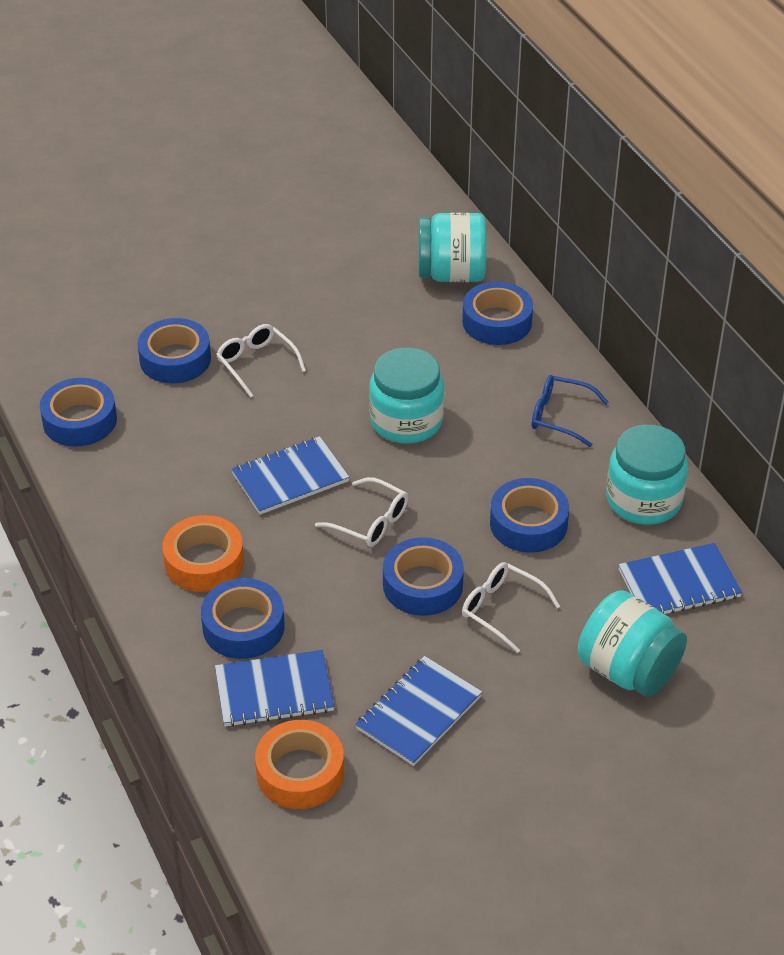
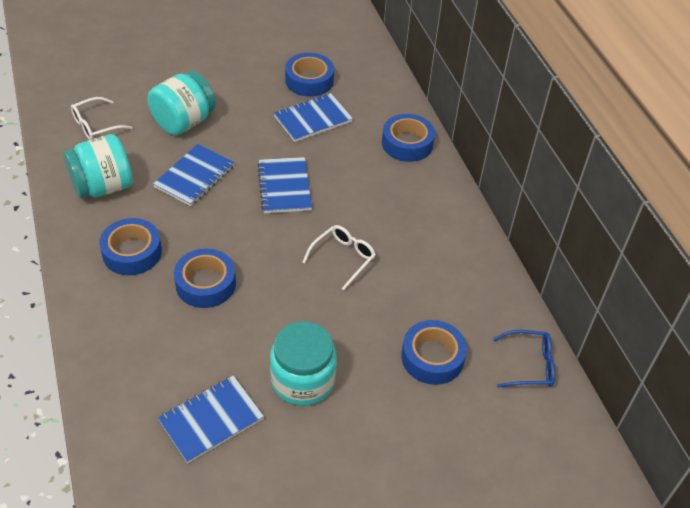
blue tape: [40,378,117,447] [137,318,211,383] [201,578,285,659] [383,537,464,616] [462,282,533,345] [490,478,569,553] = 6 -> [99,218,162,275] [174,249,236,308] [285,53,334,97] [382,114,435,162] [401,320,467,385] = 5
orange tape: [163,515,244,592] [255,720,344,809] = 2 -> none = 0
turquoise jar: [369,348,444,444] [418,213,486,282] [578,590,687,697] [606,424,688,525] = 4 -> [64,134,133,199] [148,71,216,136] [270,321,337,406] = 3
white glasses: [216,324,306,398] [315,477,408,547] [462,562,560,653] = 3 -> [71,97,133,140] [303,225,376,290] = 2

